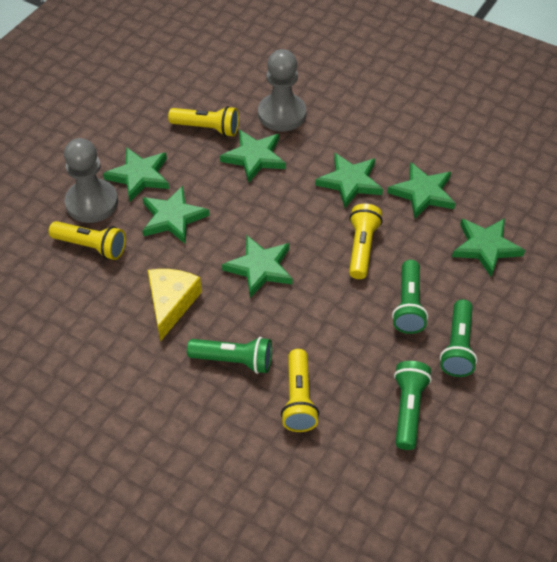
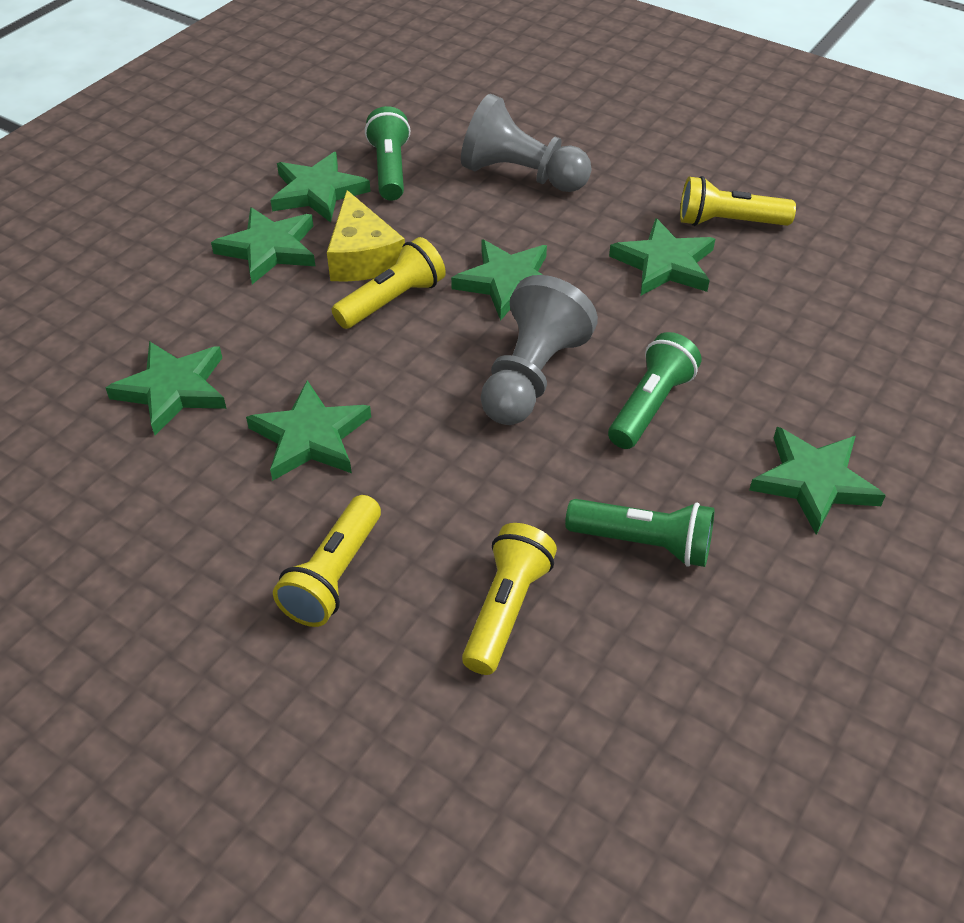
green flashlight: [187,337,272,374] [392,260,428,334] [394,361,432,450] [440,299,477,377] = 4 -> [365,106,411,201] [565,499,714,567] [608,332,701,449] = 3

